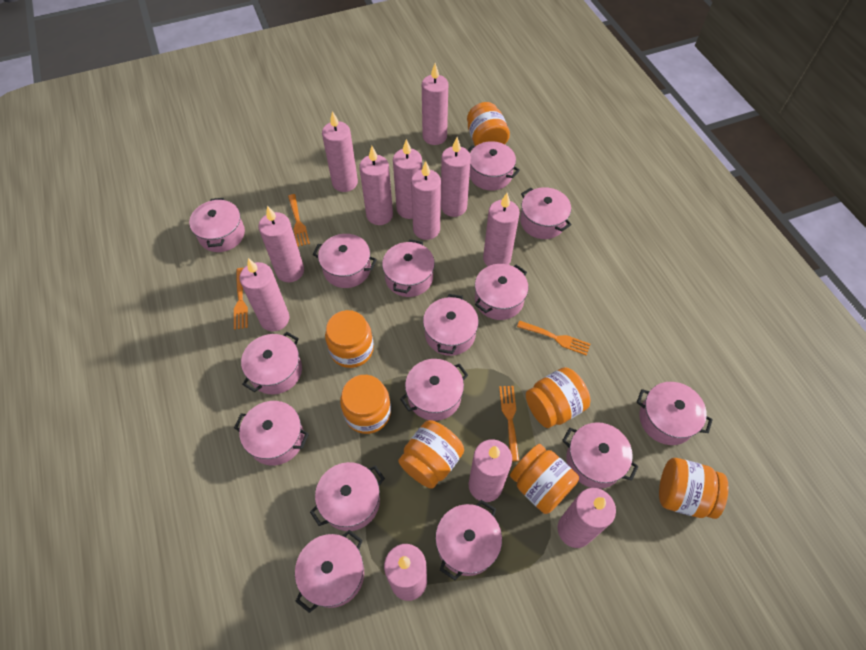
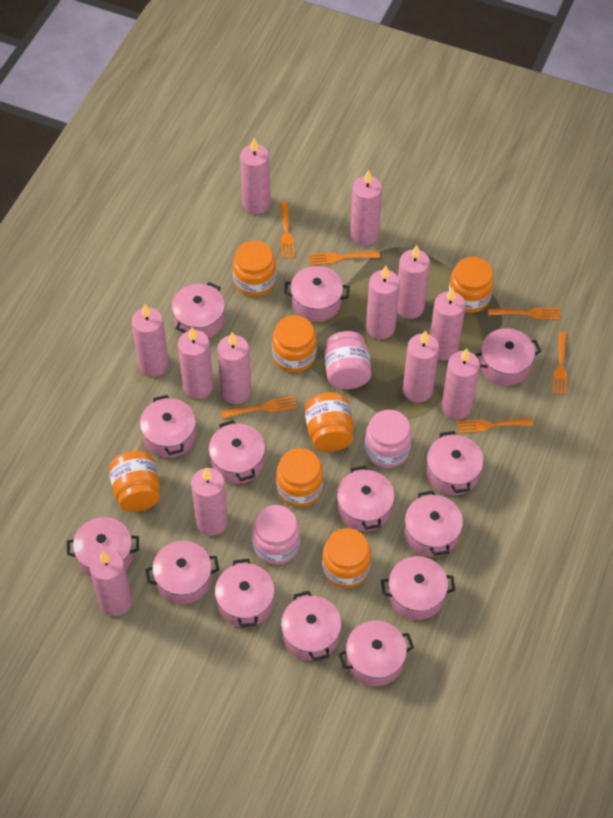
orange fork: [234,268,248,330] [288,194,310,247] [499,386,519,461] [517,321,590,356] = 4 -> [221,396,297,419] [280,201,295,258] [309,251,380,265] [457,419,534,433] [488,308,560,320] [552,332,567,395] = 6
pink jar: none = 0 -> [252,505,300,565] [325,331,372,389] [365,410,412,468] = 3
pink pot: [189,198,245,252] [234,401,309,466] [241,332,302,394] [295,530,364,613] [310,462,385,531] [313,234,377,288] [382,239,435,297] [400,359,468,421] [423,294,479,356] [435,500,502,580] [468,141,520,191] [475,264,528,320] [520,187,571,239] [562,422,639,489] [637,382,713,445] = 15 -> [67,517,139,577] [140,395,196,458] [145,541,219,604] [171,282,225,338] [209,420,265,484] [215,559,275,627] [281,591,342,661] [284,266,350,322] [337,466,395,531] [338,621,414,686] [381,556,455,620] [405,491,463,557] [426,431,484,495] [475,328,541,386] = 14

